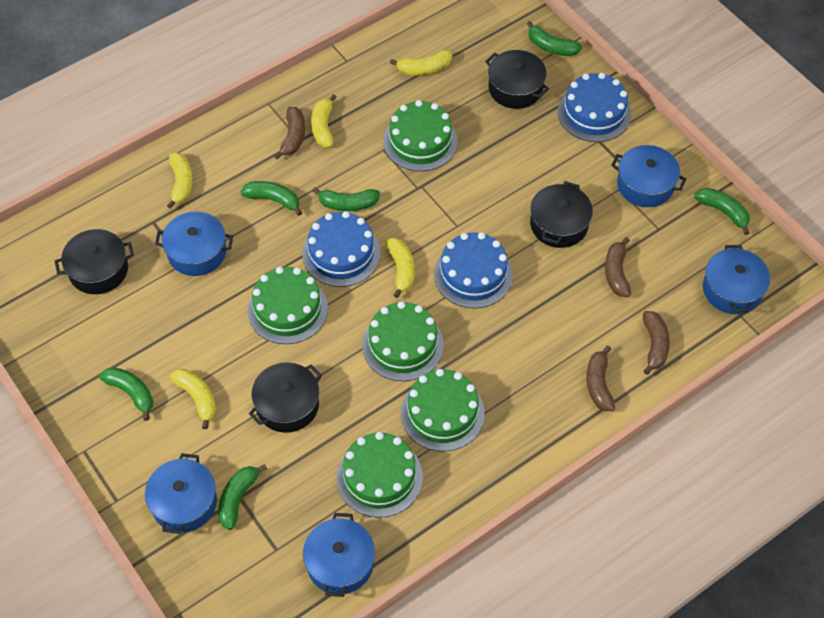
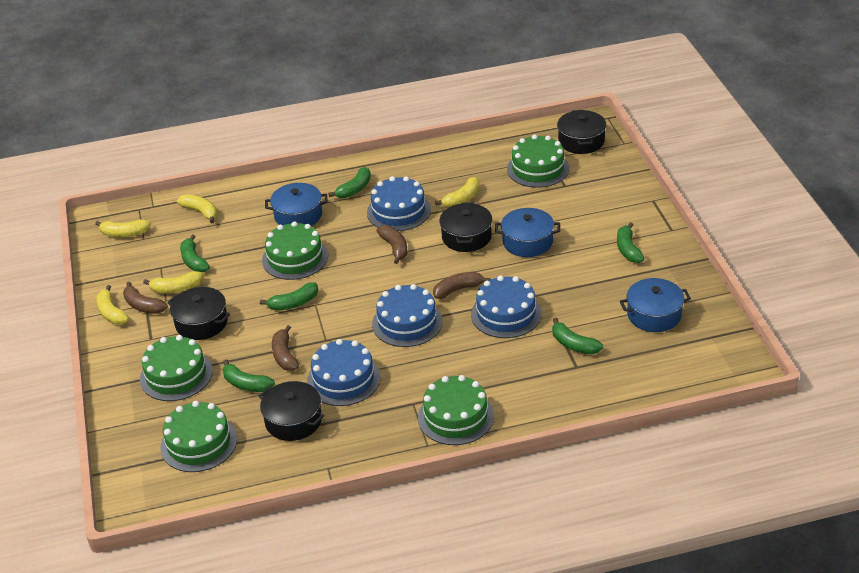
blue cake: [302,211,381,287] [434,232,513,309] [558,73,631,142] = 3 -> [307,339,380,406] [367,176,431,231] [372,284,443,347] [471,275,542,338] = 4
blue pot: [145,453,217,534] [155,212,233,276] [303,513,375,597] [611,145,686,207] [703,245,770,314] = 5 -> [265,183,327,226] [495,208,560,257] [620,278,691,332] = 3

